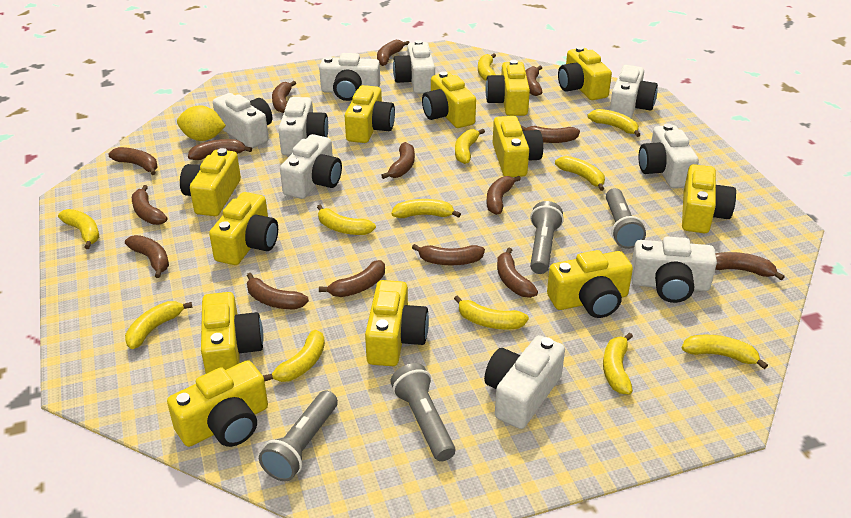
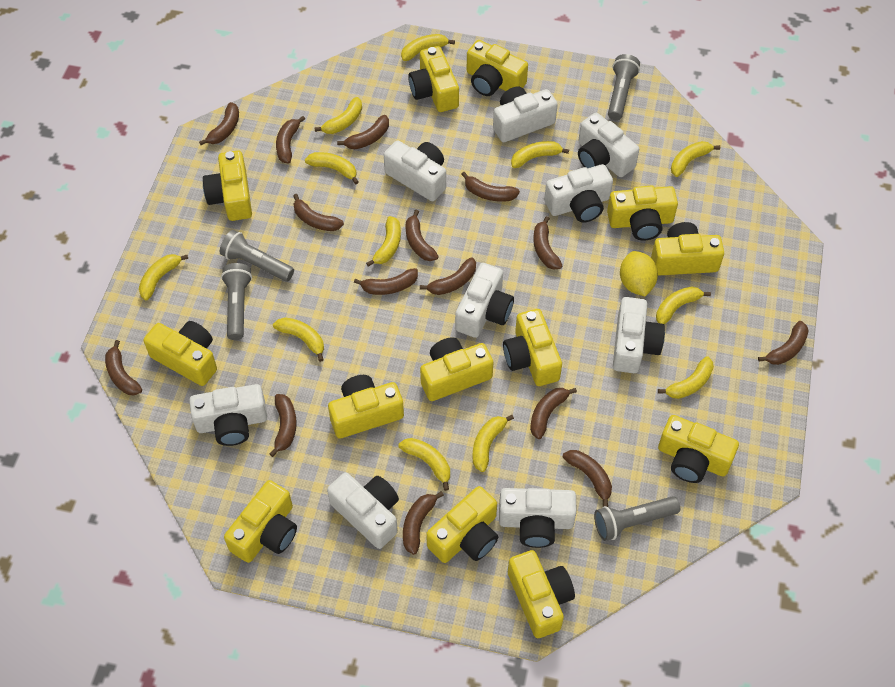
yellow camera: [167,360,268,447] [180,148,241,216] [201,292,263,374] [209,192,278,265] [345,85,395,143] [365,280,429,366] [422,71,476,128] [485,60,530,116] [493,116,543,177] [547,250,633,318] [558,46,612,100] [682,164,736,233] = 12 -> [143,321,217,386] [203,151,252,221] [224,480,297,563] [328,375,404,439] [408,46,459,112] [420,337,493,401] [426,486,498,563] [467,40,528,96] [503,309,562,386] [508,550,575,638] [607,186,678,241] [651,222,724,276] [658,415,739,483] = 13

